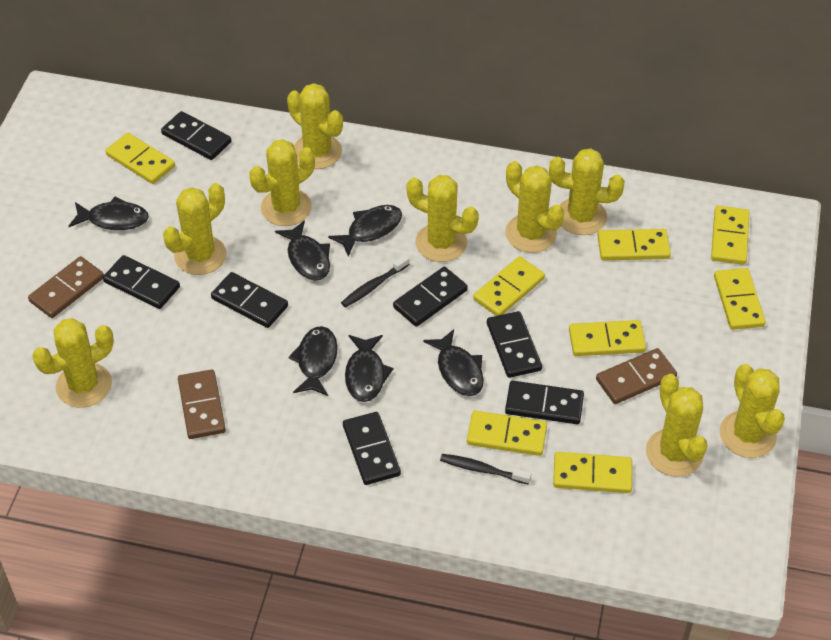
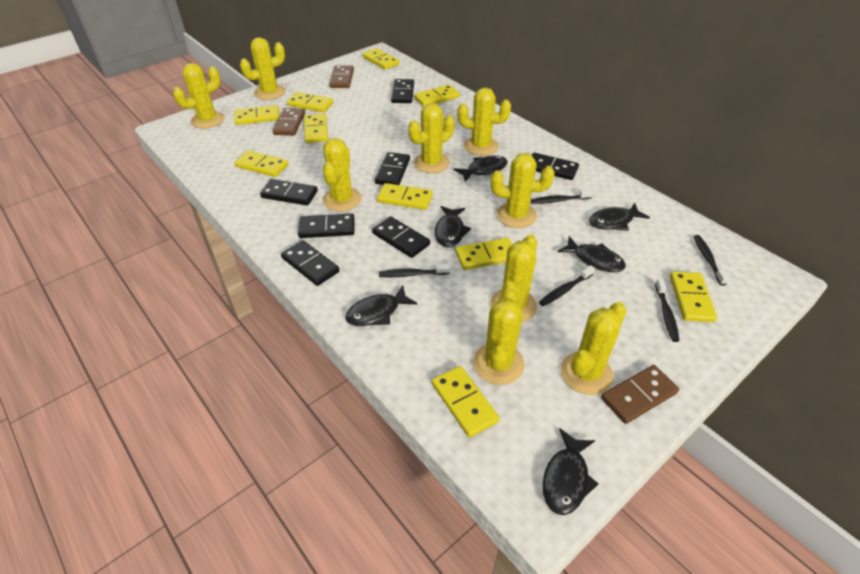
black toothbrush: [341,255,410,307] [440,454,531,485] = 2 -> [379,264,450,277] [531,190,593,204] [539,266,595,306] [655,279,679,342] [694,235,729,286] = 5
yellow domino: [105,133,175,184] [467,411,547,456] [473,256,545,316] [553,452,632,493] [569,320,646,356] [597,229,671,261] [711,206,750,265] [714,268,766,330] = 8 -> [234,105,280,125] [235,150,289,177] [287,92,333,112] [304,114,328,143] [362,48,399,70] [377,183,433,210] [414,85,460,107] [432,366,500,437] [455,238,512,270] [670,271,717,322] = 10

